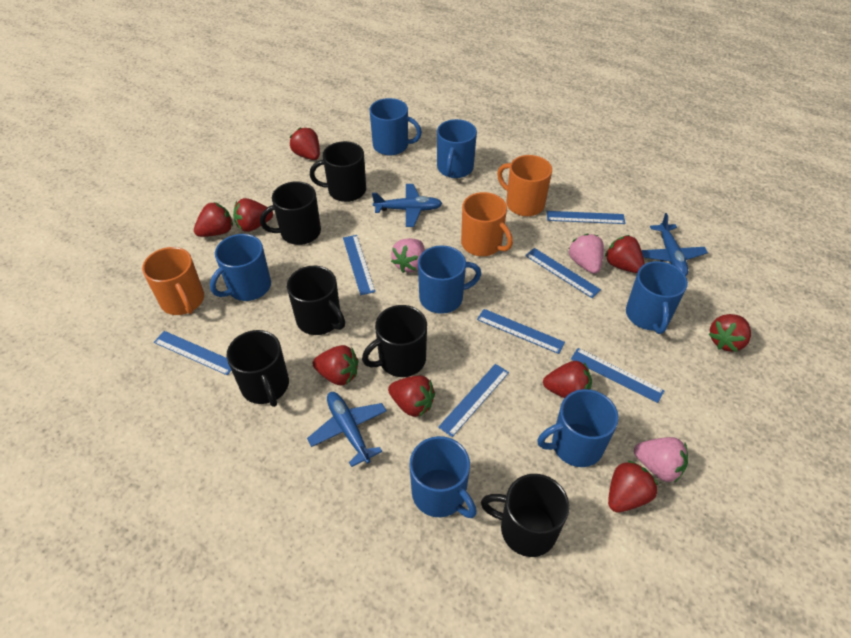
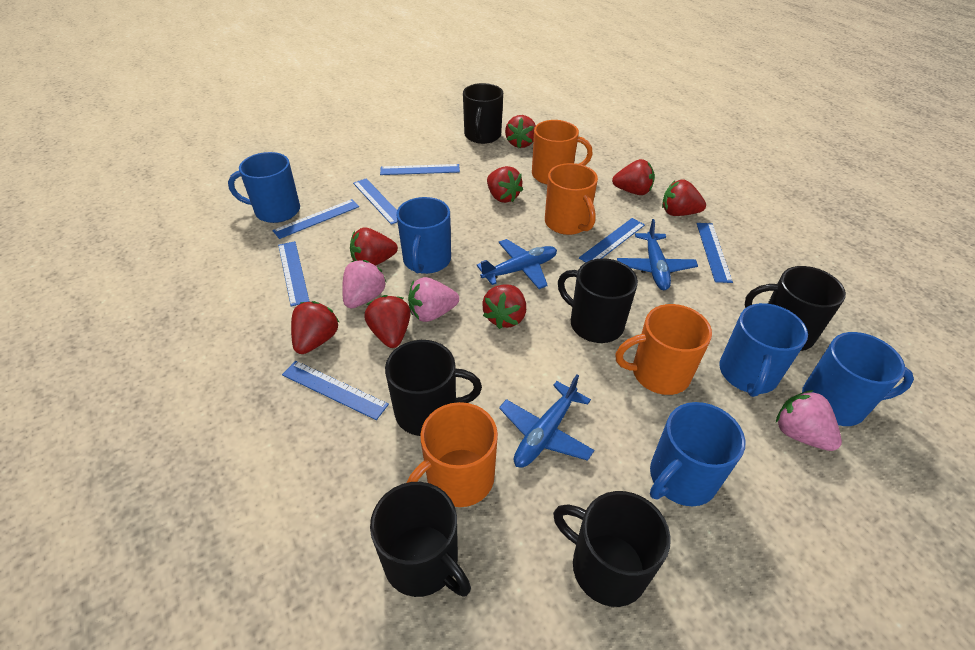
blue mug: [210,234,271,301] [370,98,422,156] [409,436,477,518] [418,245,481,314] [437,119,477,178] [537,389,619,467] [626,261,688,334] = 7 -> [228,152,300,223] [396,197,451,274] [650,402,745,506] [720,303,808,397] [802,332,914,426] = 5
orange mug: [142,247,204,315] [461,192,513,256] [497,155,552,216] = 3 -> [406,402,498,507] [532,120,593,184] [545,163,598,235] [616,304,712,395] = 4
red strawberry: [194,202,233,237] [233,198,273,232] [290,127,320,160] [313,345,359,386] [388,376,435,417] [543,361,592,398] [605,235,645,273] [608,460,658,512] [709,314,751,352] = 9 -> [291,301,340,354] [350,227,398,266] [364,295,411,348] [482,284,526,329] [487,166,523,203] [505,115,536,148] [612,159,655,195] [662,180,706,216] = 8

